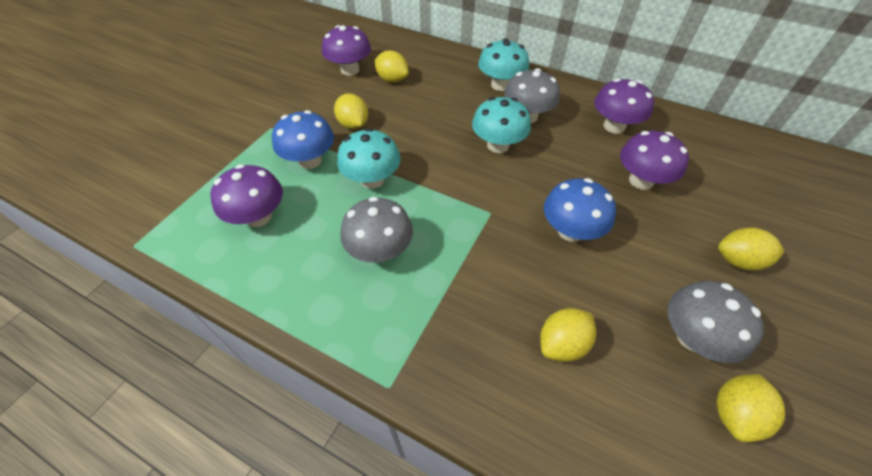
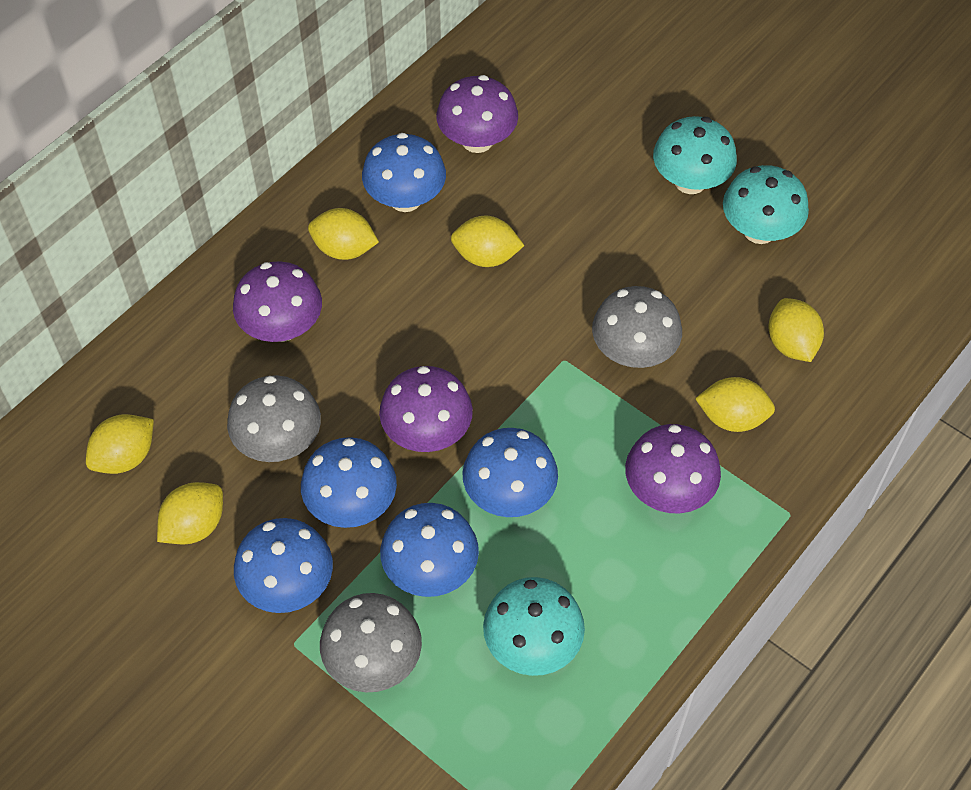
blue mushroom: [272,110,334,169] [544,178,616,242] = 2 -> [234,518,333,613] [301,437,397,528] [362,133,446,212] [380,503,479,597] [462,428,558,517] = 5
yellow lemon: [334,93,368,129] [375,51,409,83] [540,308,596,362] [717,374,785,442] [718,228,784,271] = 5 -> [86,414,154,474] [157,482,223,545] [308,208,379,260] [451,216,524,267] [695,377,775,432] [769,298,824,362] = 6

